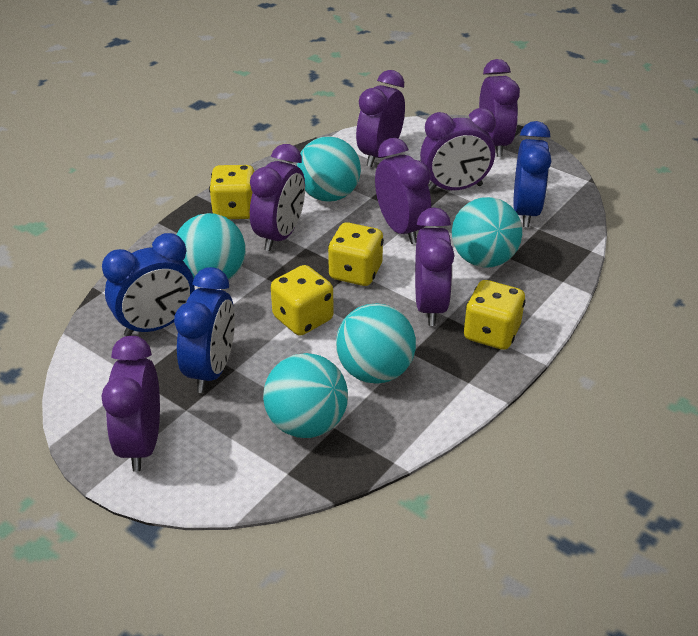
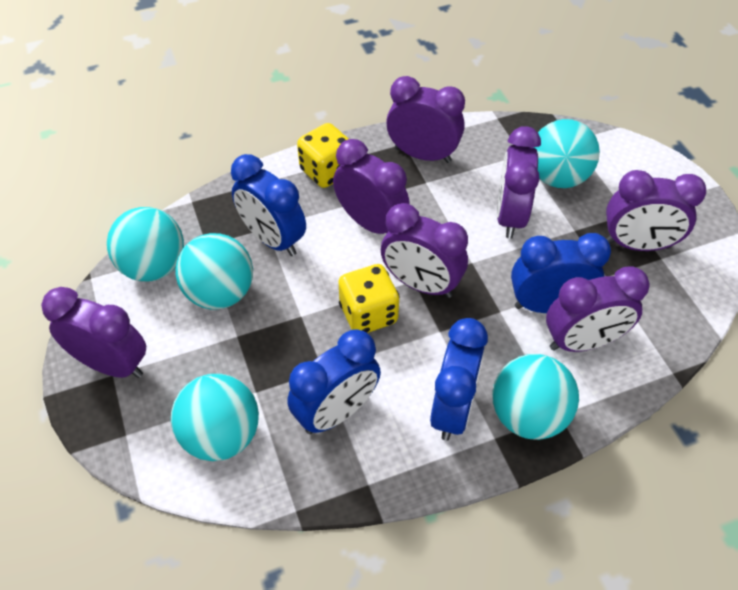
blue clock: [102,233,195,336] [174,267,235,393] [513,121,551,227] = 3 -> [231,154,306,256] [287,329,381,434] [430,318,488,441] [511,233,611,313] = 4
yellow dice: [209,165,255,219] [271,265,334,336] [328,222,384,286] [463,280,526,350] = 4 -> [297,123,349,188] [338,264,400,333] = 2

